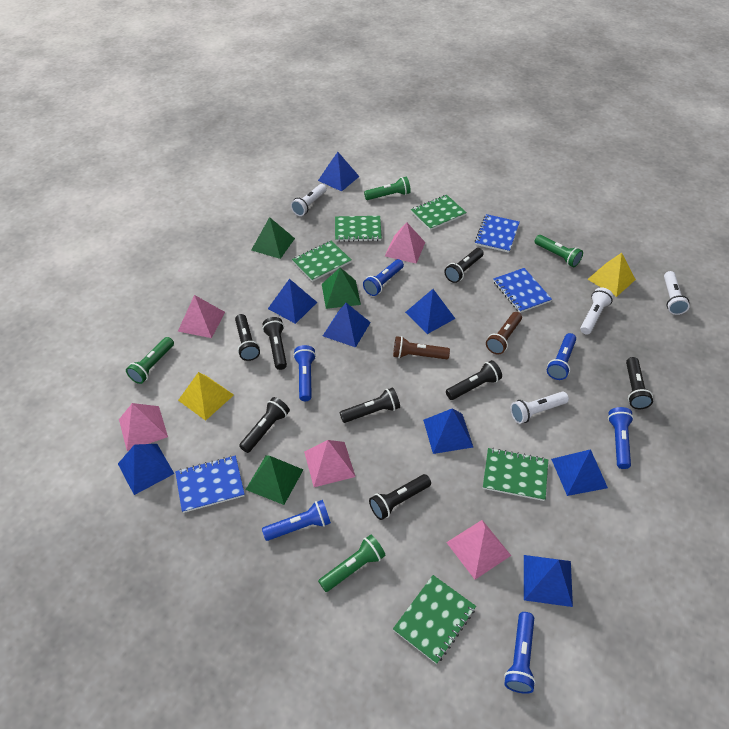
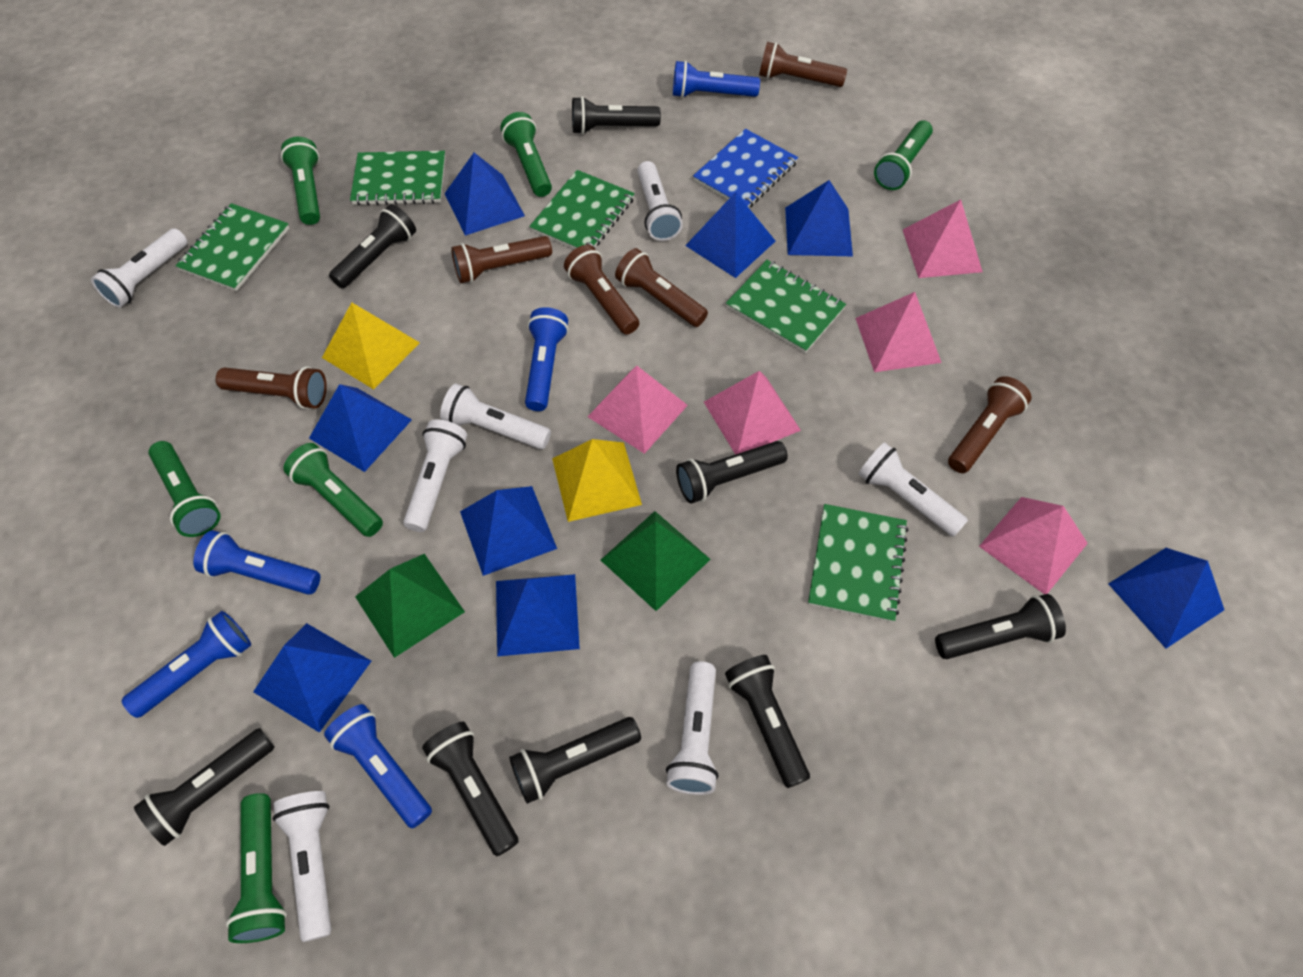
blue flashlight: [262,500,331,541] [293,345,316,401] [363,259,404,296] [504,612,536,694] [547,333,576,380] [608,407,634,469] = 6 -> [122,611,251,718] [193,530,320,595] [324,704,432,828] [525,307,569,411] [673,60,760,98] = 5
blue notebook: [175,456,245,513] [475,214,520,253] [493,268,552,313] = 3 -> [693,129,798,208] = 1
brown flashlight: [393,336,450,359] [486,312,522,354] = 2 -> [216,366,327,409] [451,236,552,283] [564,245,639,335] [615,248,708,327] [759,42,847,87] [948,376,1032,473] = 6
green flashlight: [126,337,174,384] [318,535,386,592] [364,177,411,200] [534,235,583,267] = 4 -> [148,441,221,537] [226,793,287,943] [281,137,320,225] [283,443,383,537] [500,112,552,197] [874,121,933,190] = 6
green pyramid: [245,455,303,505] [251,217,295,259] [322,268,361,309] = 3 -> [355,554,465,658] [601,511,711,611] = 2
white flashlight: [291,184,327,216] [510,392,569,424] [580,287,614,335] [664,271,690,315] = 4 -> [91,228,188,308] [273,791,331,942] [403,419,467,532] [440,383,551,449] [637,161,683,241] [666,661,719,795] [858,442,968,537] = 7

